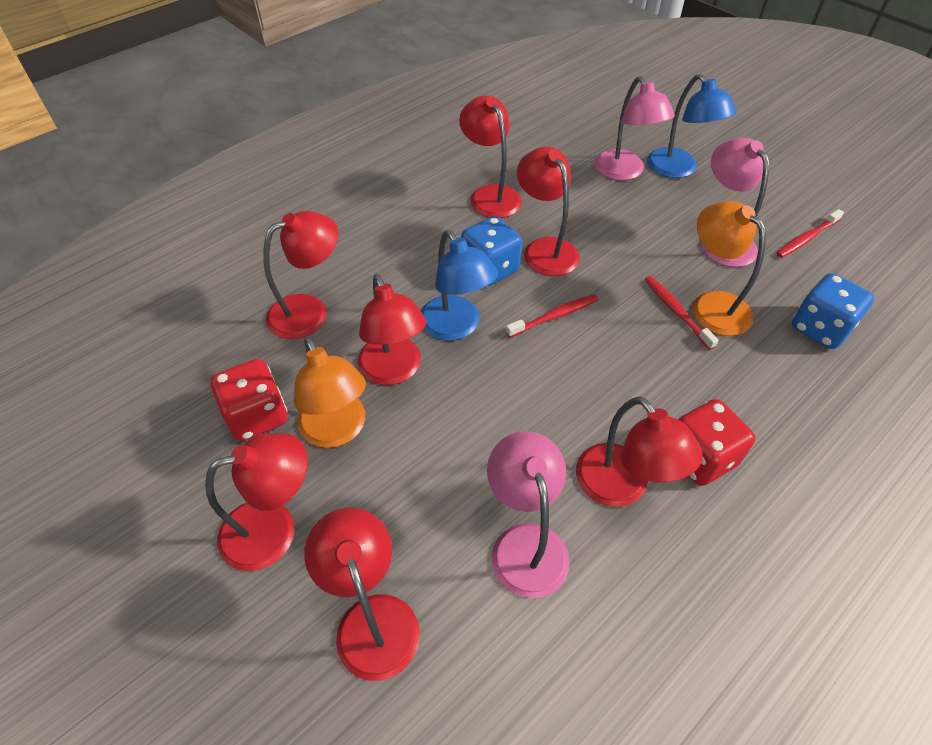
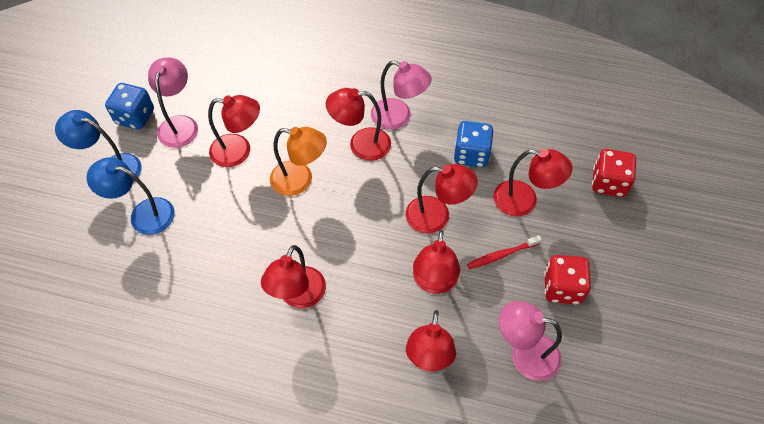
orange lamp: [294,336,366,448] [692,201,766,336] = 2 -> [270,127,327,196] = 1
red toothbrush: [506,294,599,338] [645,276,719,350] [776,209,844,258] = 3 -> [467,235,542,269] = 1

